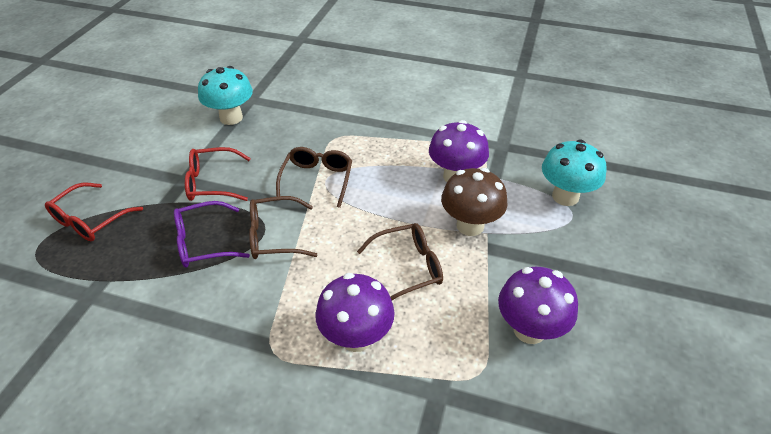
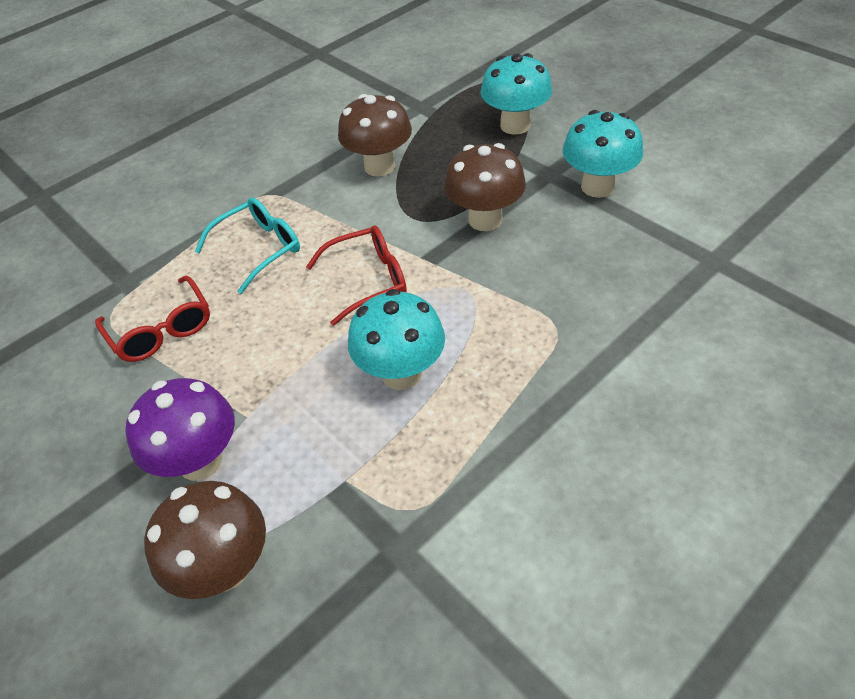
brown glasses: [249,196,317,259] [276,147,352,208] [357,223,443,300] = 3 -> none = 0
brown mushroom: [441,168,508,236] = 1 -> [144,481,266,599] [338,94,412,177] [444,143,526,231] = 3
purple glasses: [174,201,250,268] = 1 -> none = 0
purple mushroom: [315,273,395,352] [429,120,489,182] [498,267,578,344] = 3 -> [125,378,235,481] = 1
turquoise glasses: none = 0 -> [195,198,300,294] = 1
turquoise mushroom: [198,66,253,125] [542,140,606,206] = 2 -> [348,289,445,390] [481,53,552,135] [562,110,643,198] = 3

